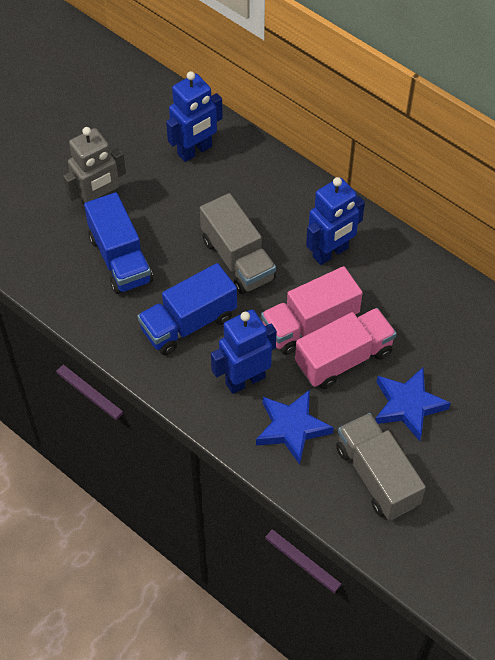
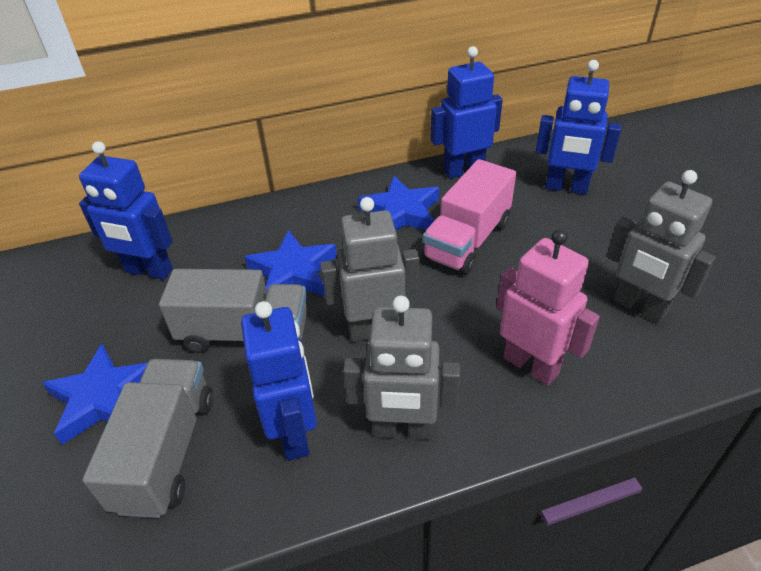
blue robot: [166,71,223,162] [211,309,277,394] [306,177,365,265] = 3 -> [79,141,173,280] [241,301,317,460] [430,46,503,179] [536,60,621,194] = 4
blue star: [256,390,334,465] [375,367,451,441] = 2 -> [42,343,147,445] [245,230,337,296] [358,176,439,230] = 3
blue truck: [84,192,153,294] [138,263,237,355] = 2 -> none = 0
grey robot: [63,127,126,214] = 1 -> [321,197,420,342] [343,296,460,440] [607,170,716,324] = 3
pink robot: none = 0 -> [496,229,600,386] = 1
pink truck: [261,266,363,355] [295,308,397,389] = 2 -> [422,159,516,275] = 1

